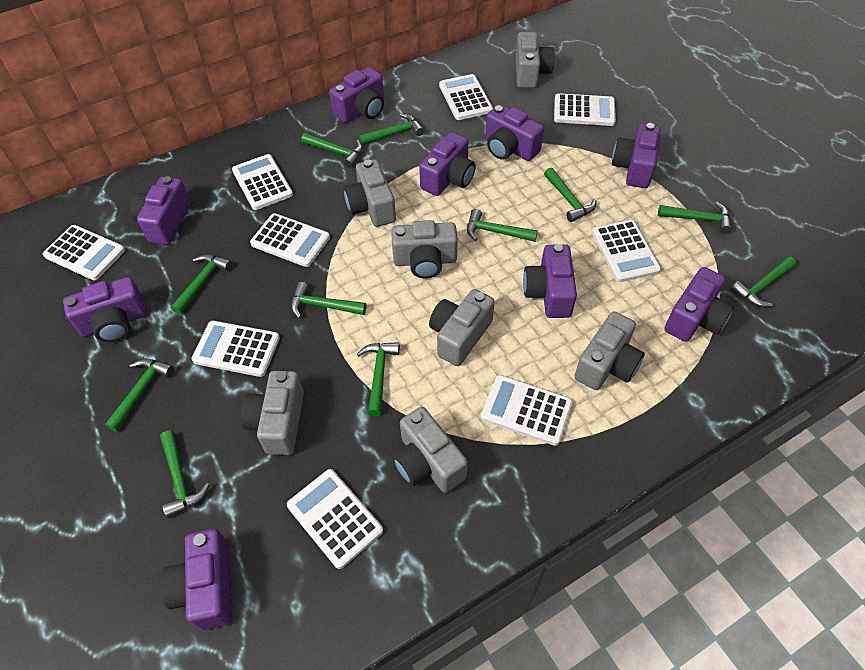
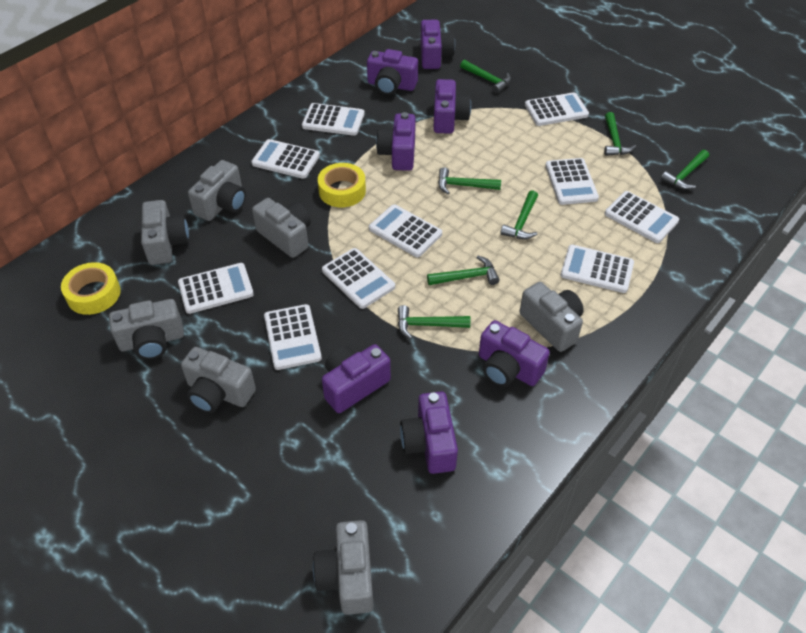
green hammer: [105,359,174,432] [160,431,210,518] [171,254,232,314] [291,282,366,318] [301,133,363,168] [357,342,400,416] [359,114,424,145] [467,209,538,242] [544,168,596,222] [658,202,732,233] [730,256,796,307] = 11 -> [398,305,471,339] [427,256,499,285] [438,167,501,194] [460,60,511,93] [500,190,538,239] [604,112,636,156] [661,150,709,190] = 7
purple camera: [63,277,147,342] [130,176,191,245] [160,529,233,630] [329,67,384,123] [419,132,476,196] [485,104,544,161] [523,244,577,318] [612,123,661,188] [664,267,734,342] = 9 -> [322,344,391,413] [367,49,418,95] [376,112,416,171] [400,391,458,474] [421,20,455,69] [433,79,471,134] [479,320,550,387] = 7
white calculator: [43,225,125,280] [191,321,280,377] [232,154,293,210] [250,213,330,267] [287,469,383,569] [439,74,493,120] [481,375,573,446] [554,93,616,126] [592,220,661,282] = 9 -> [178,263,254,314] [251,139,320,179] [264,304,322,370] [302,103,365,136] [322,248,395,309] [369,205,442,257] [525,92,589,126] [545,158,599,205] [560,245,634,293] [605,191,679,243] = 10
yellow tape: none = 0 -> [61,262,121,315] [318,163,366,207] = 2

